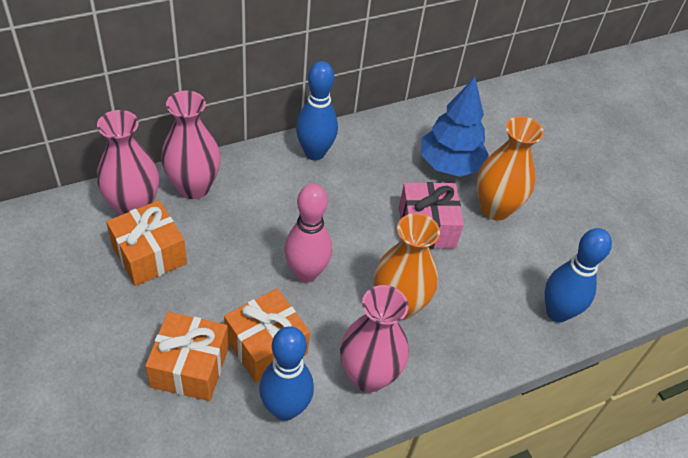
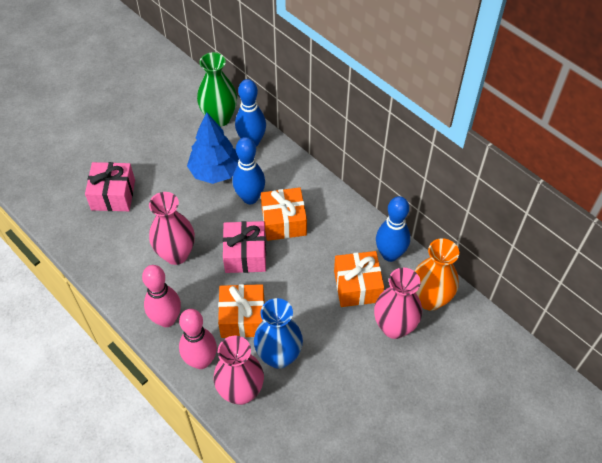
blue vase: none = 0 -> [254,298,303,369] = 1
green vase: none = 0 -> [197,52,237,127] = 1
orange vase: [374,213,440,320] [477,116,544,221] = 2 -> [415,238,459,311] = 1
pink bowling pin: [284,184,332,283] = 1 -> [142,265,181,327] [179,309,217,369] = 2
pink gift: [399,182,464,249] = 1 -> [85,162,135,211] [223,221,266,273] = 2

